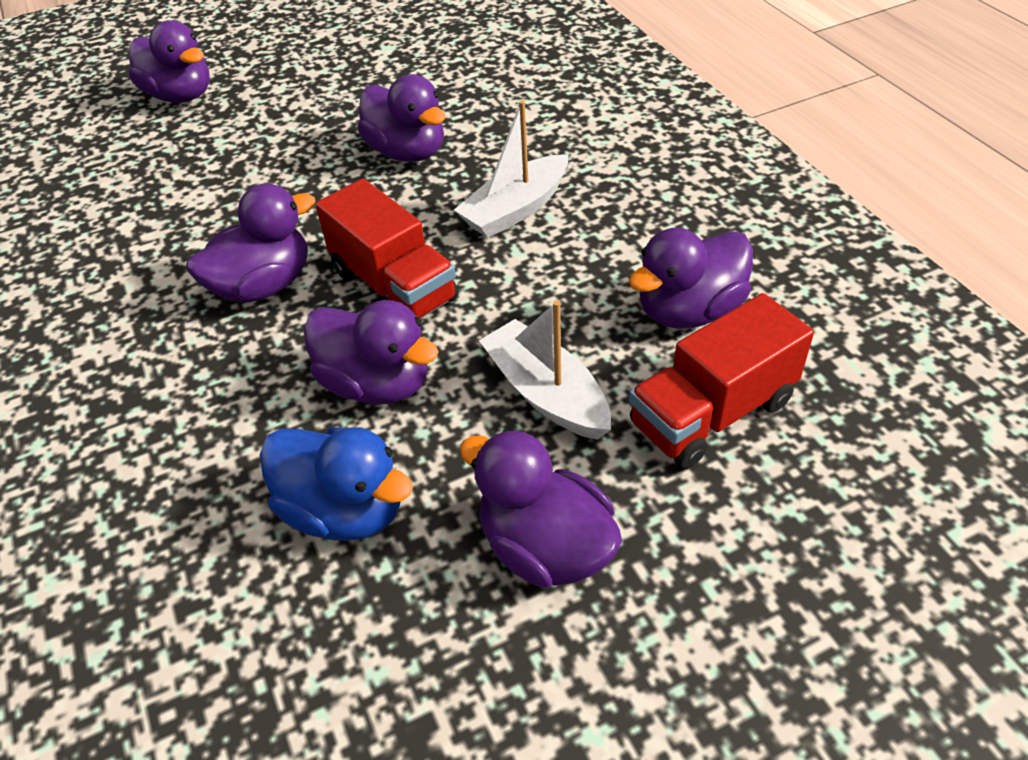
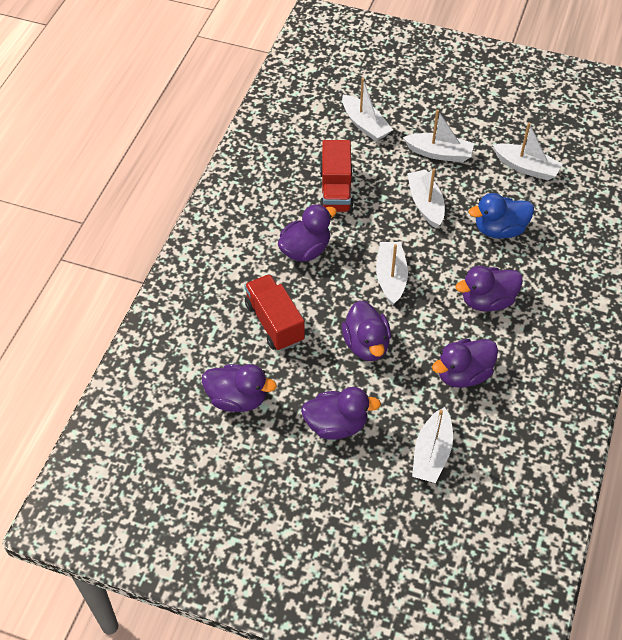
white boat: [454,100,568,238] [479,300,611,440] = 2 -> [342,78,393,141] [376,242,408,306] [403,110,474,162] [407,168,445,228] [412,407,453,483] [493,123,563,181] = 6

